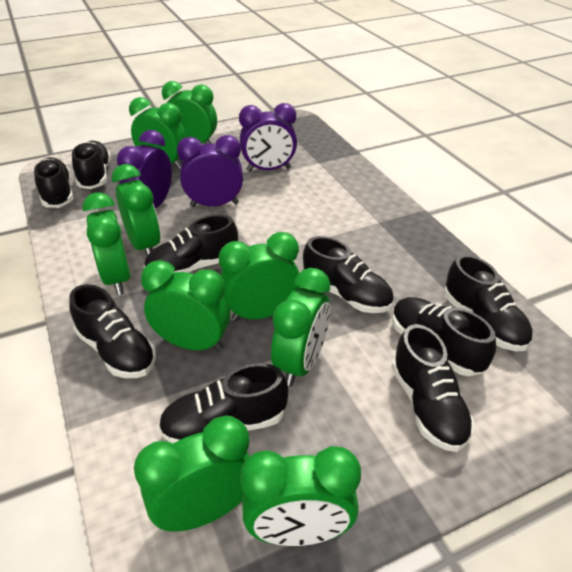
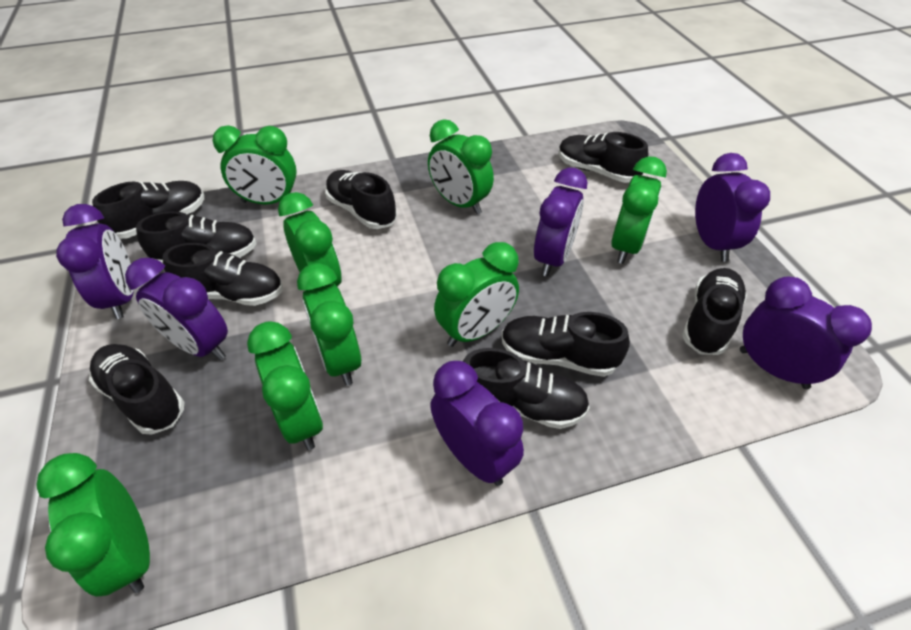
green clock: [83,192,131,295] [112,164,161,256] [129,97,187,169] [134,415,250,532] [141,260,230,351] [162,81,217,144] [219,232,300,321] [240,446,361,546] [271,268,330,386] = 9 -> [37,453,150,596] [212,125,297,204] [247,321,323,450] [278,192,342,286] [297,263,361,385] [428,119,494,214] [434,242,519,347] [611,157,667,264] = 8
purple clock: [117,130,172,208] [177,135,243,207] [239,103,297,171] = 3 -> [56,204,134,319] [125,258,228,360] [430,361,524,486] [534,168,587,277] [695,153,770,262] [740,277,872,389] = 6

